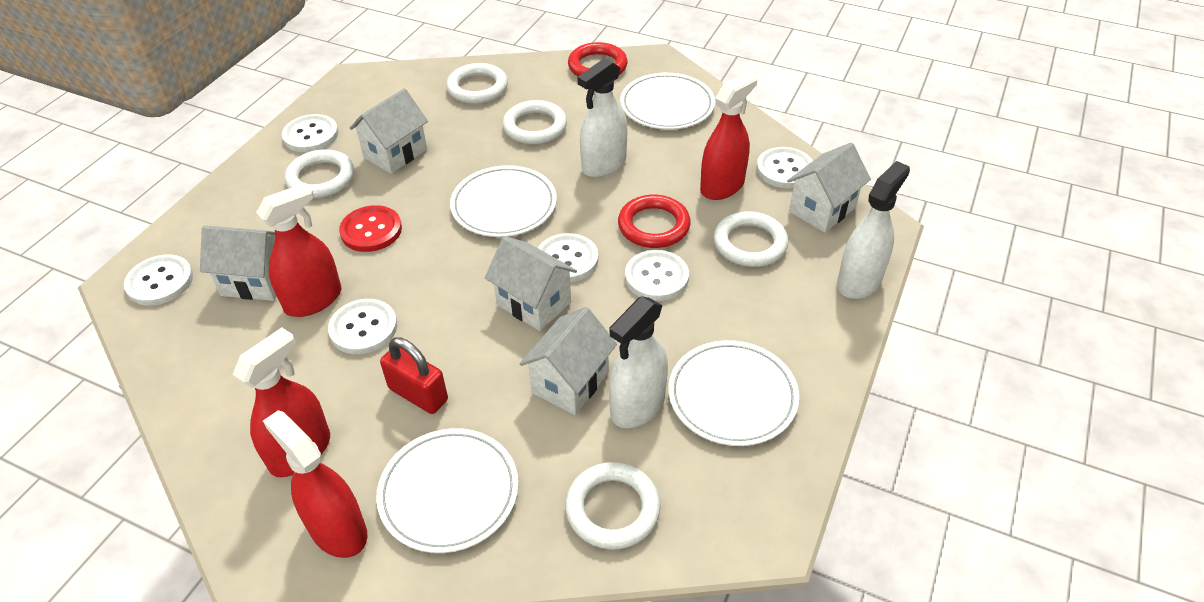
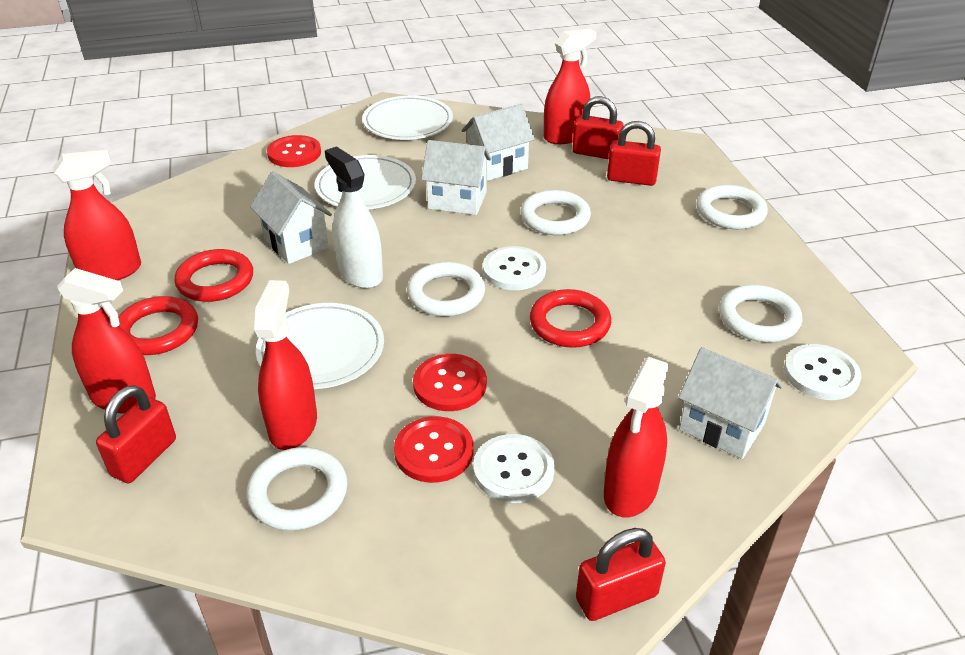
red button: [339,205,402,252] = 1 -> [267,135,321,167] [394,416,474,483] [413,354,487,411] = 3
red padlock: [380,337,448,414] = 1 -> [96,385,176,483] [572,96,624,159] [576,528,666,621] [607,121,661,186] = 4
red ring: [568,42,628,76] [618,194,691,248] = 2 -> [118,296,198,355] [174,249,253,302] [530,289,611,348] = 3
red spray bottle: [233,328,330,477] [256,183,341,317] [263,410,367,558] [700,72,757,200] = 4 -> [53,150,141,281] [57,268,156,414] [254,280,317,450] [544,29,597,144] [604,357,669,517] = 5
white button: [124,254,193,306] [282,114,338,152] [328,299,397,354] [538,233,598,282] [625,250,689,301] [756,147,813,188] = 6 -> [473,434,555,503] [483,246,546,290] [784,344,861,400] = 3
white house: [200,225,277,301] [350,88,428,174] [485,236,577,331] [519,307,617,415] [787,143,871,233] = 5 -> [250,171,332,264] [421,140,491,215] [462,104,535,181] [678,347,783,459] = 4
white plate: [376,428,519,553] [450,165,557,237] [620,73,715,130] [668,340,799,446] = 4 -> [256,303,384,389] [315,155,416,209] [362,96,453,140] = 3
white spray bottle: [577,58,627,177] [609,296,668,428] [837,161,910,299] = 3 -> [325,146,383,289] = 1

